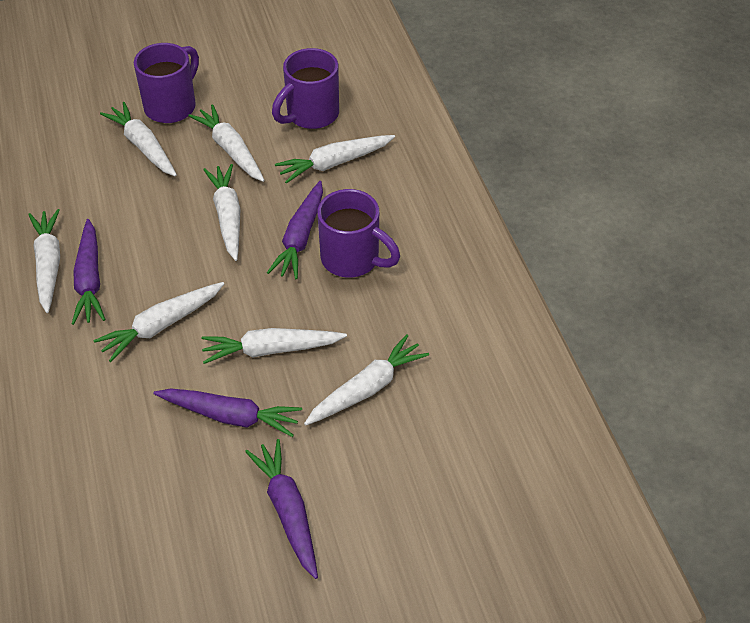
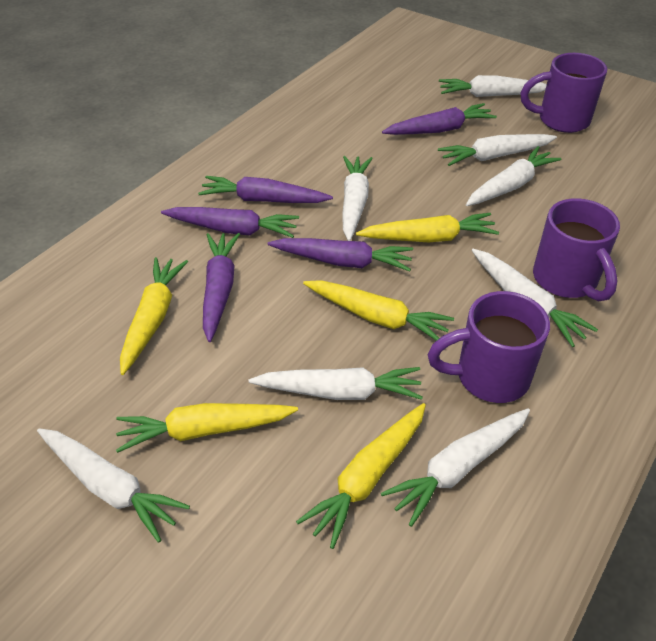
purple carrot: [72,219,106,325] [154,388,302,437] [245,439,318,579] [267,181,323,279] = 4 -> [161,207,299,238] [198,176,333,203] [203,233,240,342] [268,238,413,272] [382,103,497,135] = 5
yellow carrot: none = 0 -> [116,403,298,453] [120,257,188,375] [296,403,426,549] [303,280,454,341] [356,213,499,242] = 5

